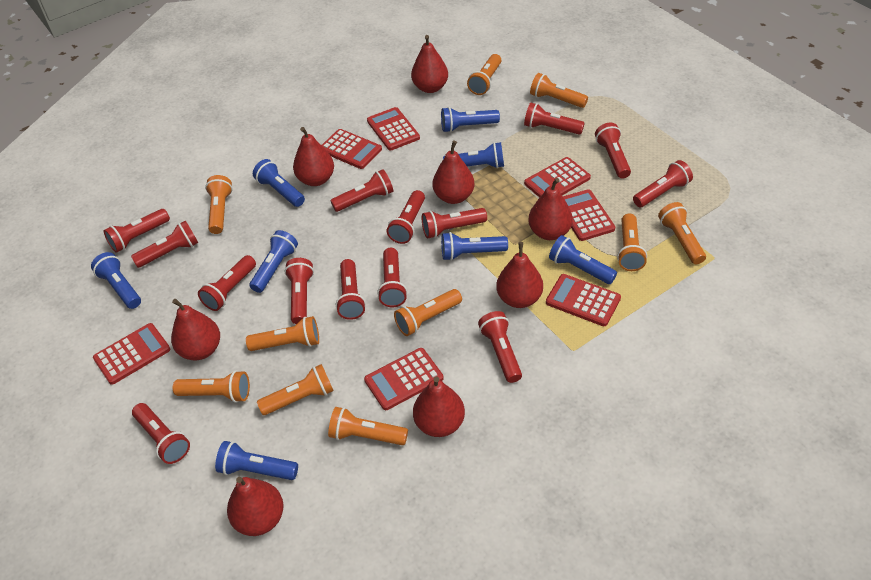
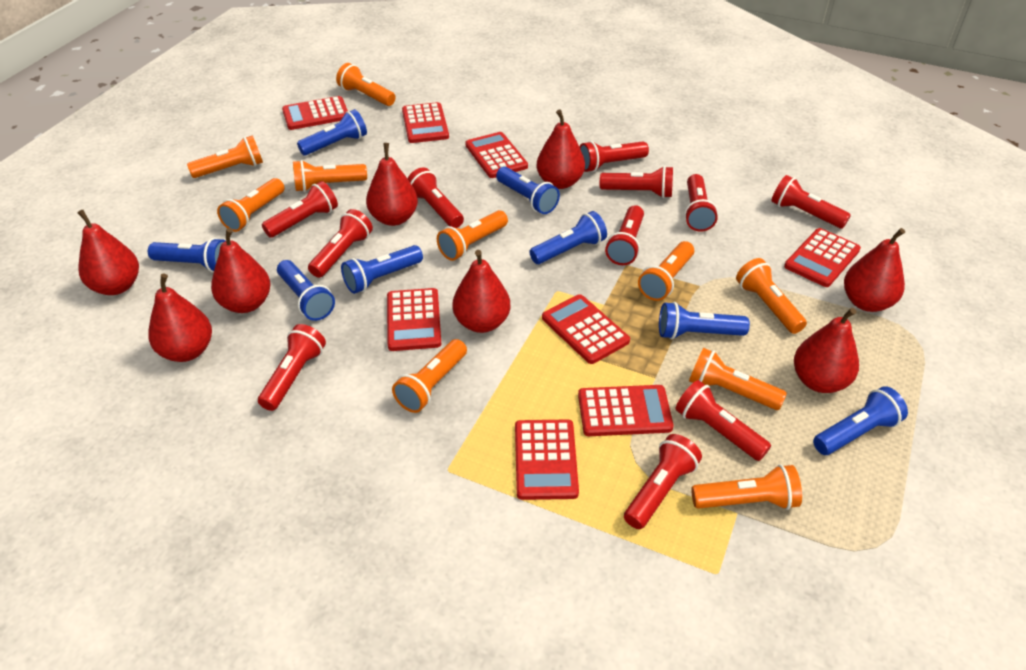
red calculator: [93,323,170,385] [322,129,382,169] [364,348,444,410] [367,107,420,150] [524,157,591,198] [546,274,621,326] [563,189,615,241] = 7 -> [282,96,348,130] [387,288,441,351] [402,102,449,143] [465,132,528,178] [515,419,579,500] [542,294,630,364] [578,385,674,436] [784,228,861,287] = 8
red flashlight: [104,209,170,253] [131,220,198,268] [132,403,190,464] [198,255,256,311] [285,258,314,324] [330,169,393,212] [336,259,366,320] [377,248,407,307] [387,190,425,244] [422,208,487,239] [478,311,522,383] [524,103,585,135] [595,122,631,179] [633,160,693,207] = 14 -> [258,324,326,411] [262,181,338,238] [308,209,373,278] [407,167,464,228] [579,141,649,172] [600,166,673,198] [605,205,644,265] [624,434,702,529] [675,380,771,461] [684,174,718,232] [771,175,851,229] = 11

